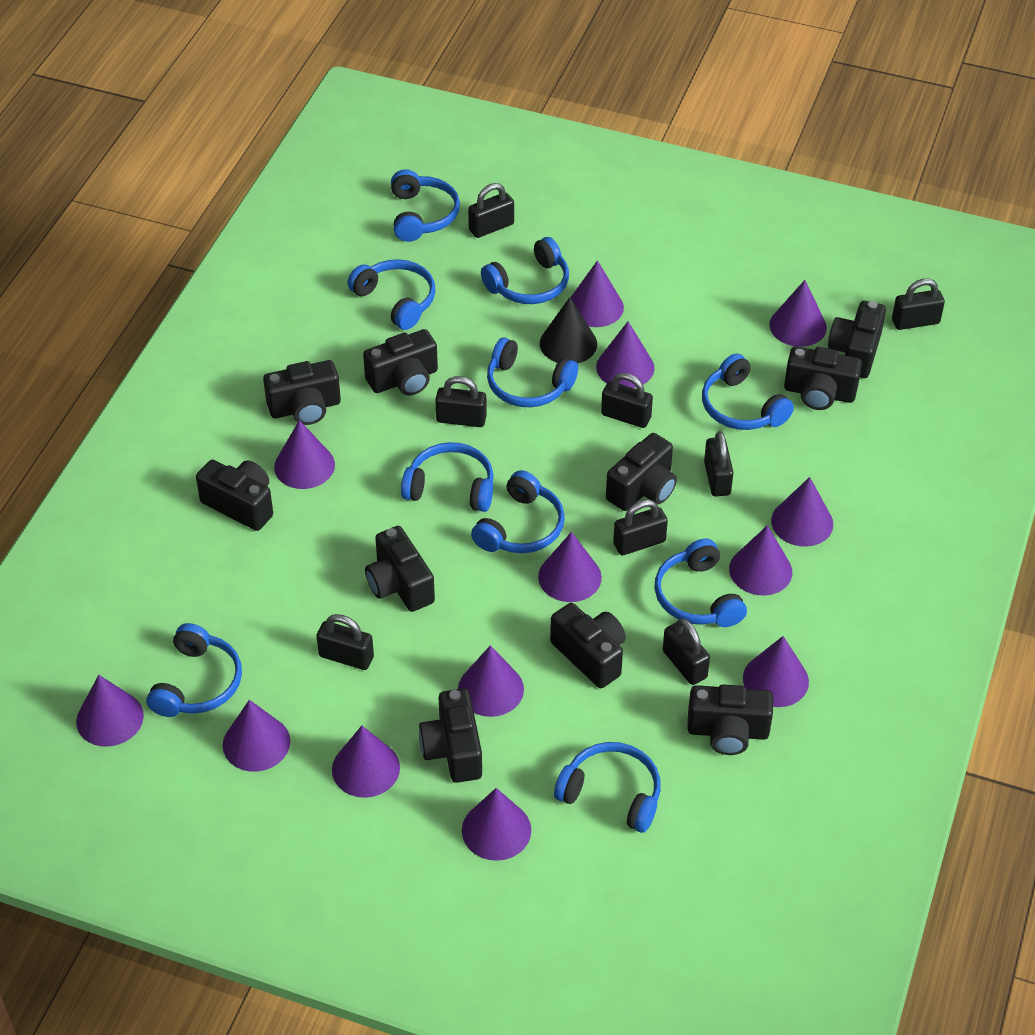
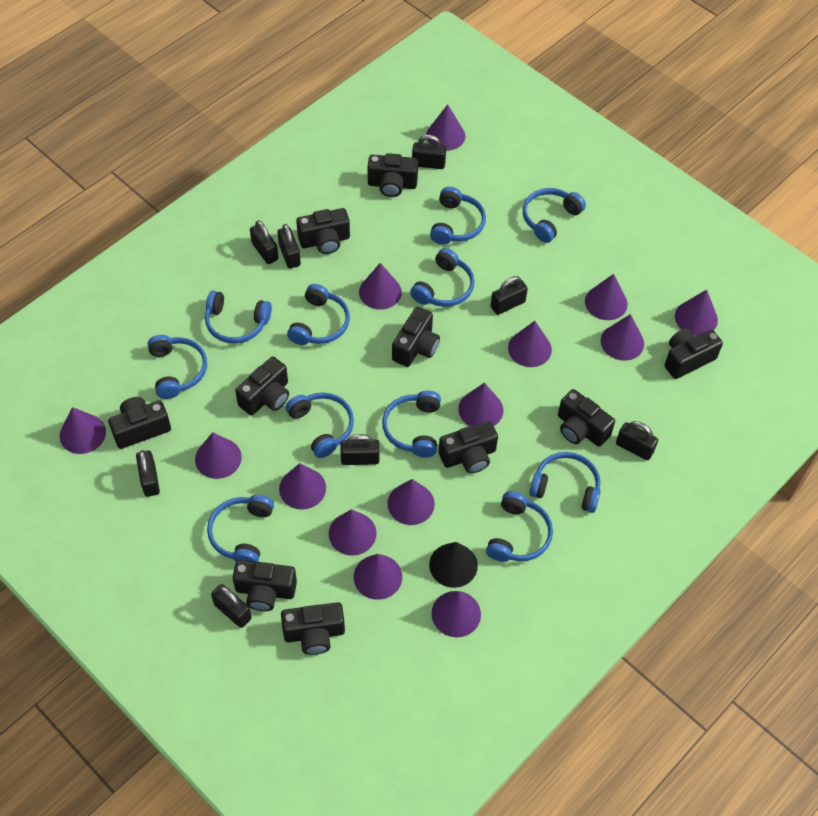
blue headphones: [146,623,242,717] [348,259,436,330] [391,169,460,242] [401,442,494,512] [471,470,565,553] [481,237,569,304] [487,337,578,407] [554,742,661,833] [655,539,747,627] [702,353,794,430] = 10 -> [147,335,207,399] [205,291,272,344] [207,495,274,562] [285,392,354,458] [287,284,350,345] [382,390,441,458] [410,248,475,307] [430,187,486,245] [486,491,553,562] [523,188,586,243] [529,452,601,513] = 11
purple cone: [76,675,144,747] [223,700,290,772] [274,420,335,489] [332,726,400,798] [458,645,524,717] [462,788,531,861] [538,532,602,602] [570,260,624,327] [596,321,654,388] [729,525,792,596] [743,636,809,707] [769,280,827,347] [771,477,833,547] = 13 -> [60,407,106,454] [195,432,242,479] [279,463,326,509] [329,509,376,556] [354,554,402,600] [359,263,402,310] [387,479,435,525] [426,104,465,151] [432,591,481,637] [458,383,503,426] [508,321,552,367] [585,274,628,320] [601,314,644,361] [675,290,718,336] = 14

